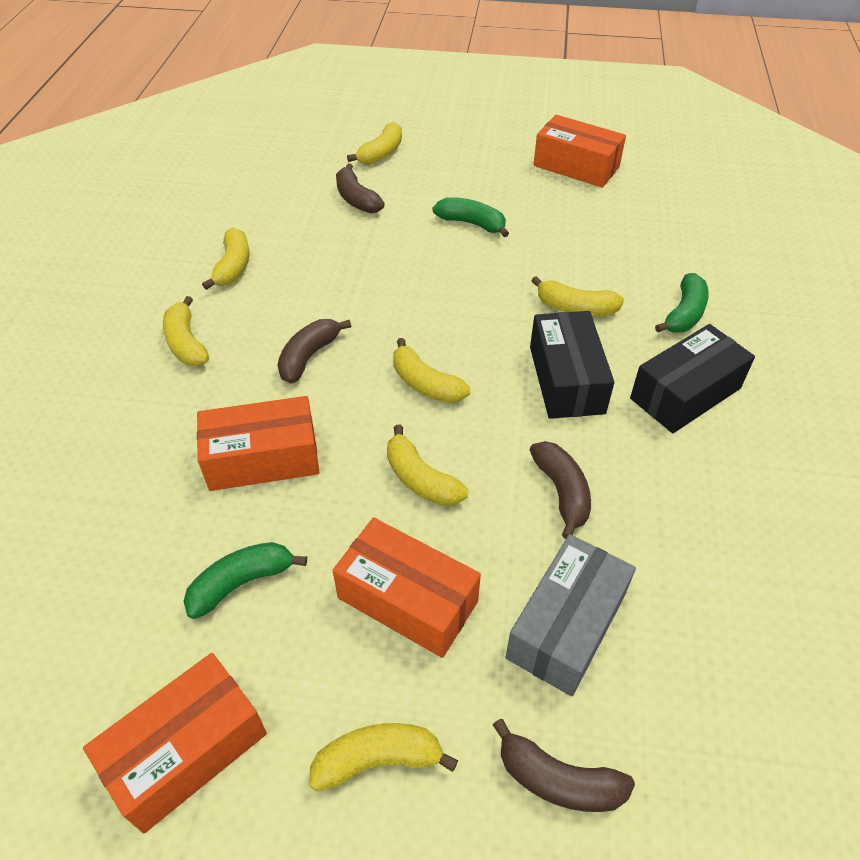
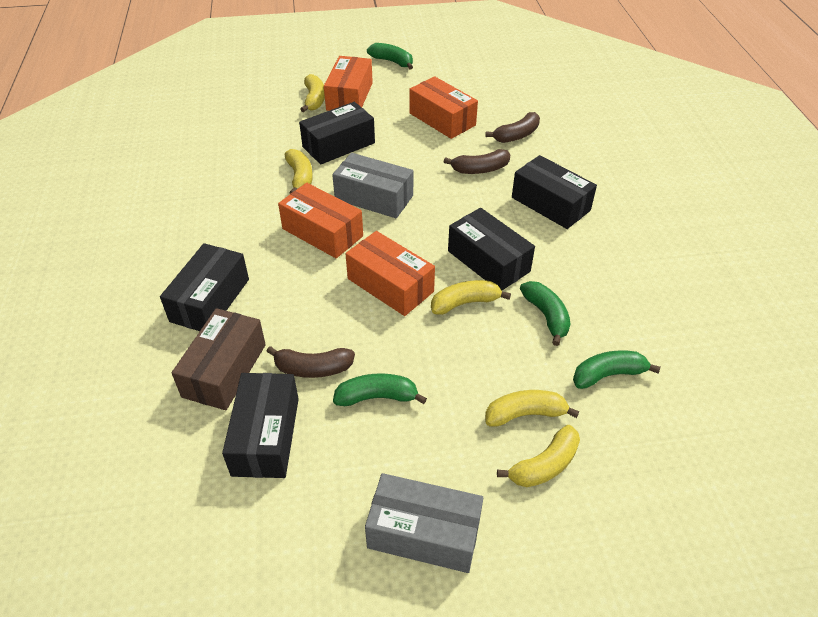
black box: [530,311,614,419] [630,324,755,433] = 2 -> [160,243,249,331] [222,373,299,478] [299,102,375,165] [448,208,535,290] [512,155,597,229] = 5
brown banana: [277,319,351,384] [336,163,385,213] [493,719,635,812] [530,441,591,539] = 4 -> [266,346,355,378] [444,149,510,174] [485,112,540,143] = 3
brown box: none = 0 -> [172,308,266,410] = 1
green banana: [184,542,307,619] [432,197,509,237] [655,273,709,333] = 3 -> [333,373,427,406] [367,43,413,69] [520,281,570,346] [573,350,660,389] = 4
grey box: [506,534,636,696] = 1 -> [332,153,413,218] [365,473,483,573] = 2
yellow banana: [163,296,209,366] [202,228,250,290] [309,723,458,791] [347,122,402,165] [387,425,468,506] [393,338,470,403] [531,276,624,316] = 7 -> [285,149,313,194] [300,74,325,112] [431,280,511,315] [485,390,579,427] [497,425,580,487] = 5

